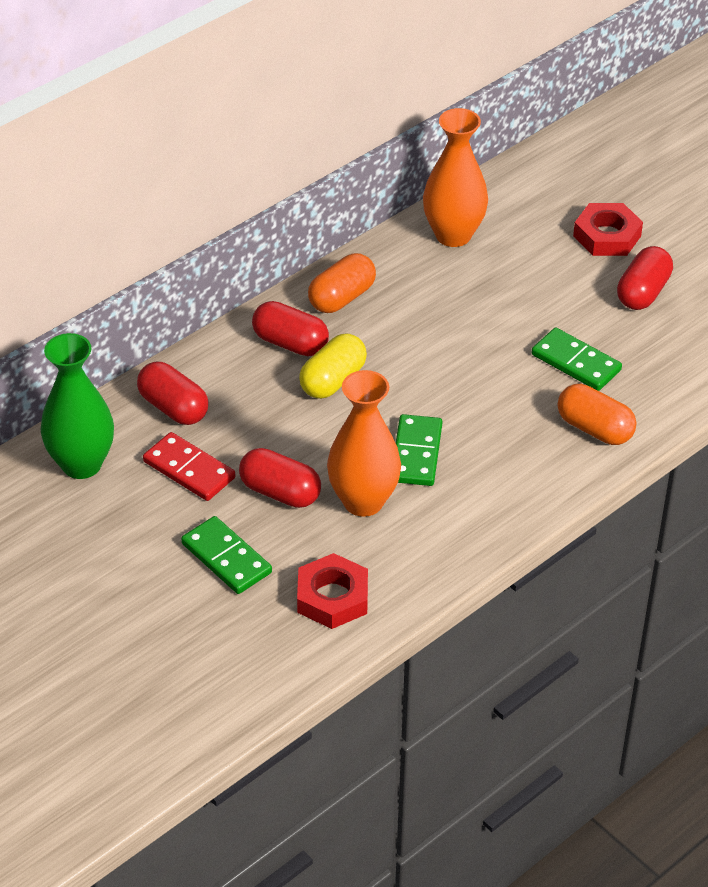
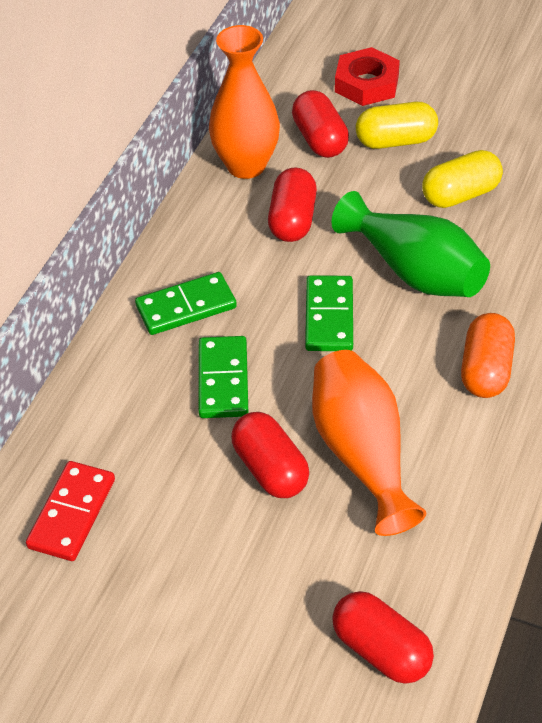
orange capsule: [308,253,376,313] [558,384,636,445] = 2 -> [461,313,515,398] = 1
red nut: [297,553,368,629] [573,203,643,256] = 2 -> [335,47,400,106] = 1
yellow capsule: [299,334,367,399] = 1 -> [356,102,438,149] [422,150,503,208] = 2

